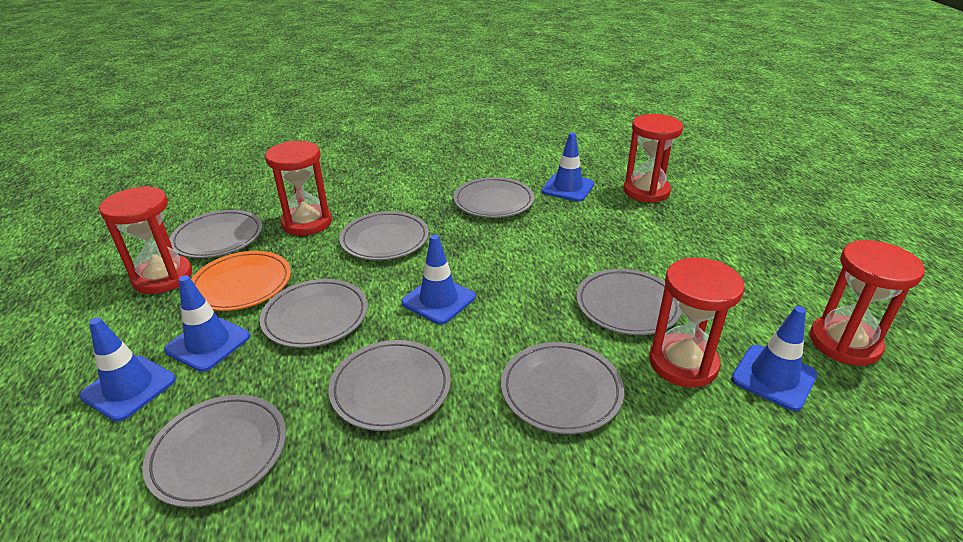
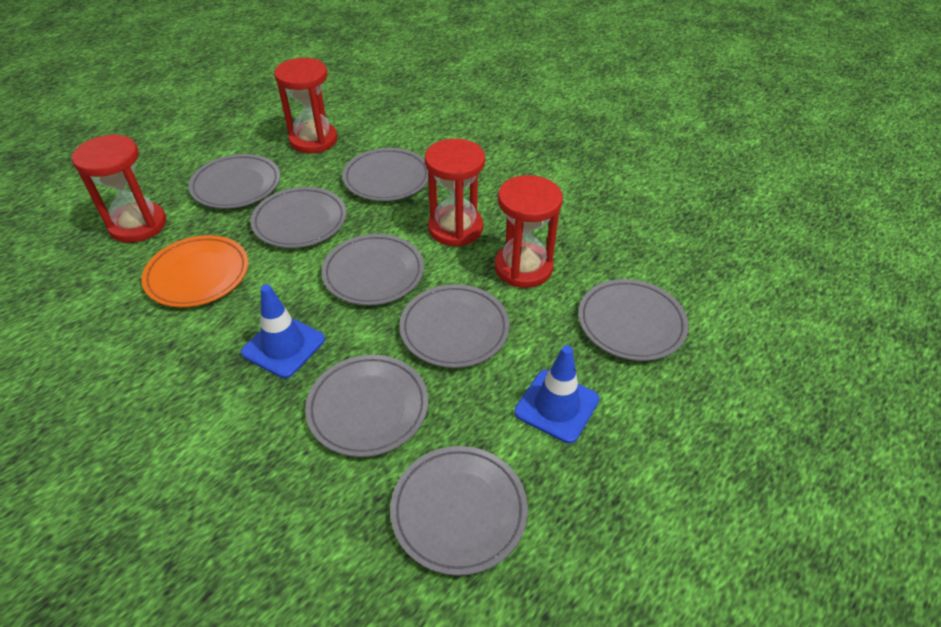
blue traffic cone: [80,317,176,422] [164,275,250,372] [401,235,476,324] [541,133,594,202] [731,306,818,411] = 5 -> [241,284,325,378] [514,345,599,443] = 2
red hourglass: [99,186,192,294] [265,141,332,236] [623,114,683,203] [649,258,745,387] [810,240,925,366] = 5 -> [72,134,166,243] [274,58,338,153] [425,139,485,246] [495,175,563,288] = 4

